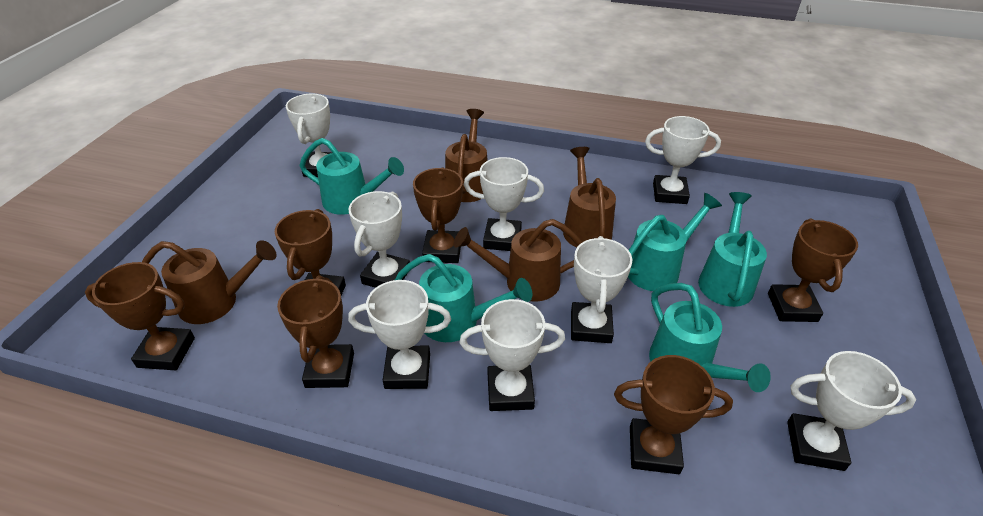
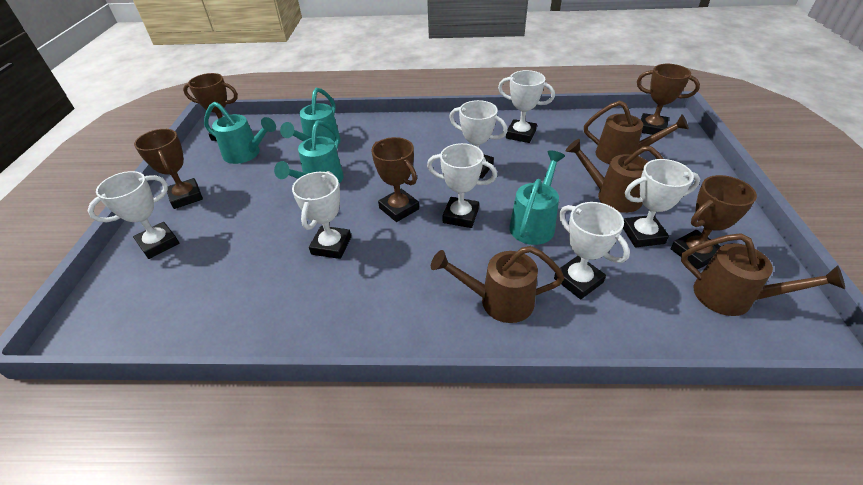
brown trophy: [85,262,195,370] [275,209,346,295] [277,276,354,388] [413,167,463,263] [614,355,733,474] [768,219,858,322] = 6 -> [134,129,203,209] [183,73,238,141] [372,137,419,222] [637,64,700,135] [671,175,757,269] = 5
turquoise watering can: [300,138,404,215] [395,254,532,342] [628,193,722,291] [649,283,771,392] [698,192,767,307] = 5 -> [204,102,276,164] [274,121,344,183] [280,88,341,143] [509,150,565,245] = 4
white trophy: [286,94,332,177] [348,280,451,389] [349,191,410,288] [460,299,565,411] [464,157,544,251] [571,236,632,343] [645,116,721,204] [787,351,916,471] = 8 -> [88,171,179,259] [292,171,351,259] [427,143,497,228] [449,100,508,179] [498,70,555,143] [554,202,630,299] [623,159,700,247] = 7

